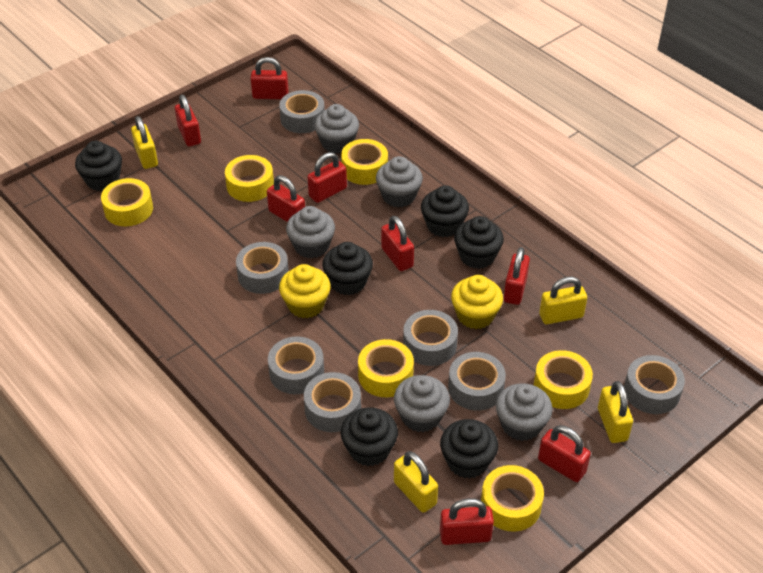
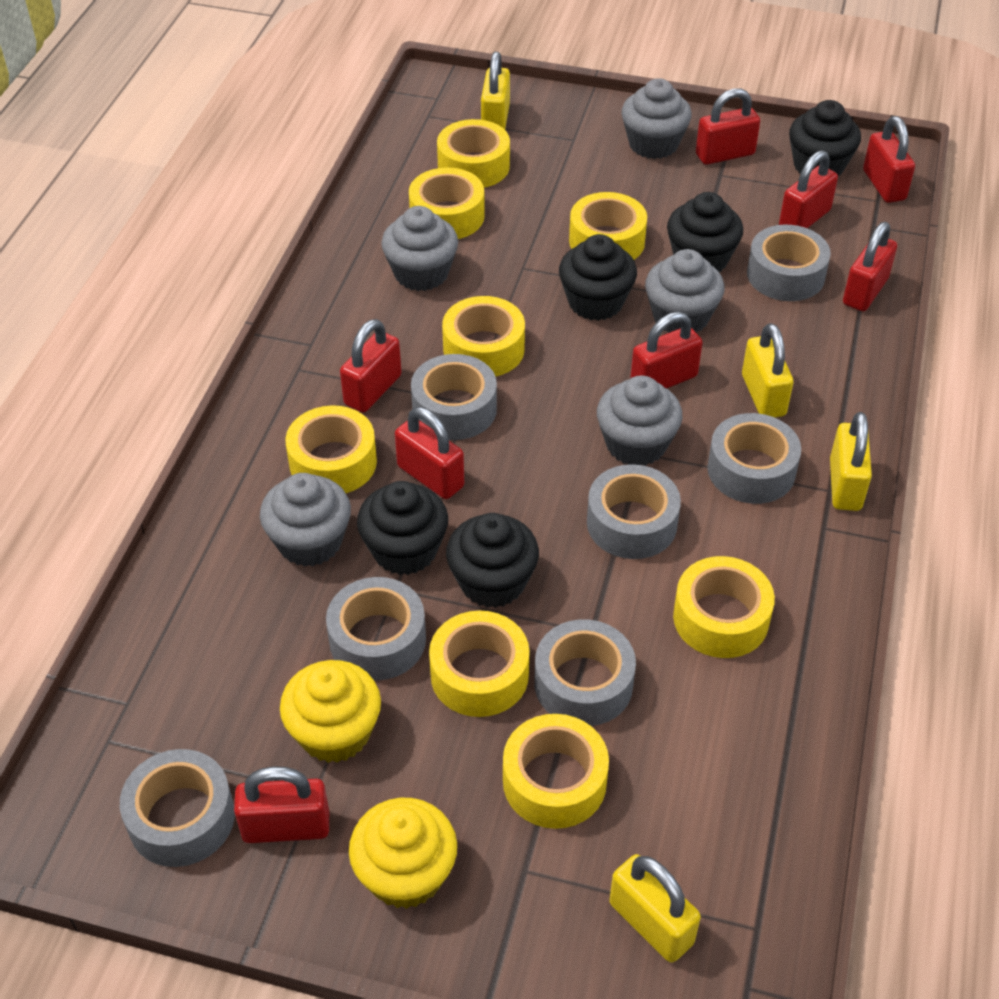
black cupcake: [75,141,122,191] [322,242,373,295] [341,407,398,466] [421,185,469,237] [440,419,498,479] [454,216,504,269] = 6 -> [357,481,448,575] [446,513,539,608] [559,234,637,321] [667,192,743,272] [789,100,861,177] = 5
yellow tape: [101,178,153,226] [225,155,274,202] [341,139,388,185] [358,339,414,397] [481,465,544,532] [534,350,593,409] = 6 -> [285,405,377,493] [409,168,485,239] [429,611,530,717] [437,119,510,188] [442,296,525,376] [503,714,609,829] [569,192,647,260] [673,556,775,658] = 8

